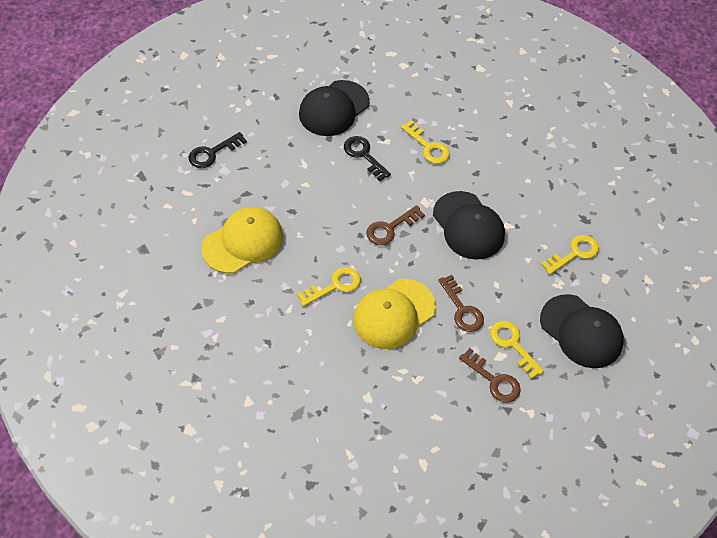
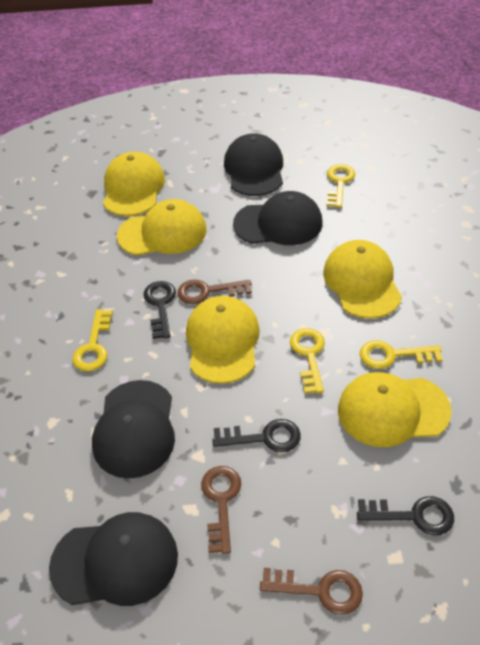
black cap: [299,80,370,136] [433,191,505,260] [540,294,624,368] = 3 -> [49,512,178,606] [92,380,175,479] [224,134,283,196] [233,191,322,245] = 4
black key: [189,132,247,168] [344,136,391,181] = 2 -> [143,281,176,339] [212,419,301,452] [357,496,454,535] = 3
yellow cap: [201,207,283,274] [353,279,436,349] = 2 -> [103,152,165,216] [117,199,207,256] [186,296,260,384] [323,240,402,319] [338,372,452,447] = 5

